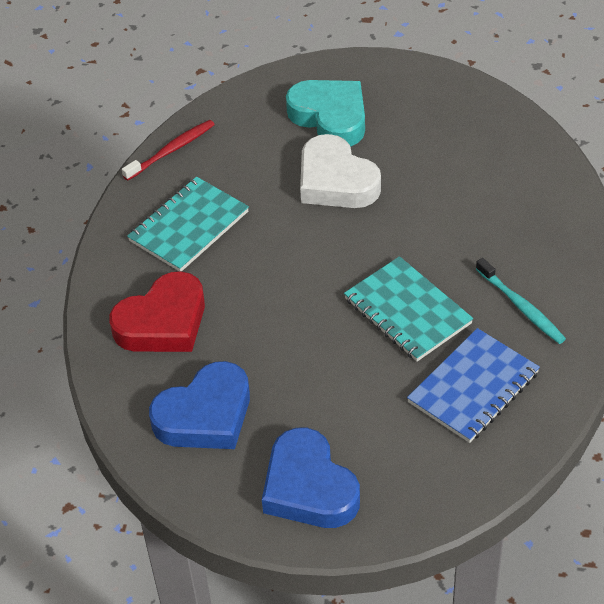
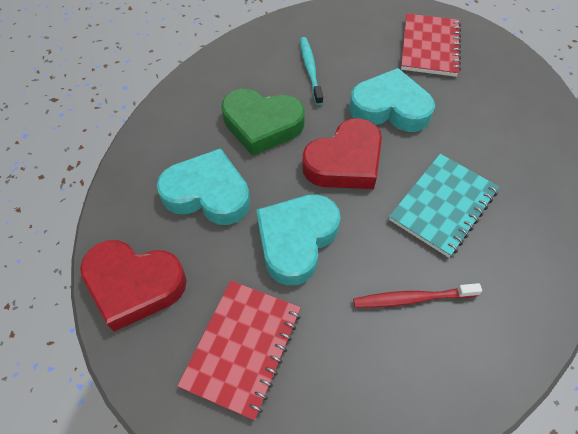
blue heart: [149,361,250,449] [262,428,360,528] = 2 -> none = 0
blue notebook: [407,328,540,443] = 1 -> none = 0
green heart: none = 0 -> [221,89,305,156] = 1
red heart: [109,271,205,352] = 1 -> [80,240,187,332] [302,118,382,189] = 2
red notebook: none = 0 -> [177,281,301,420] [401,14,461,77] = 2
turquoise heart: [286,80,365,147] = 1 -> [157,148,250,225] [256,194,341,286] [349,68,435,132] = 3
turquoise notebook: [127,176,249,271] [344,256,473,362] = 2 -> [389,154,499,258] = 1
white heart: [300,134,381,208] = 1 -> none = 0

